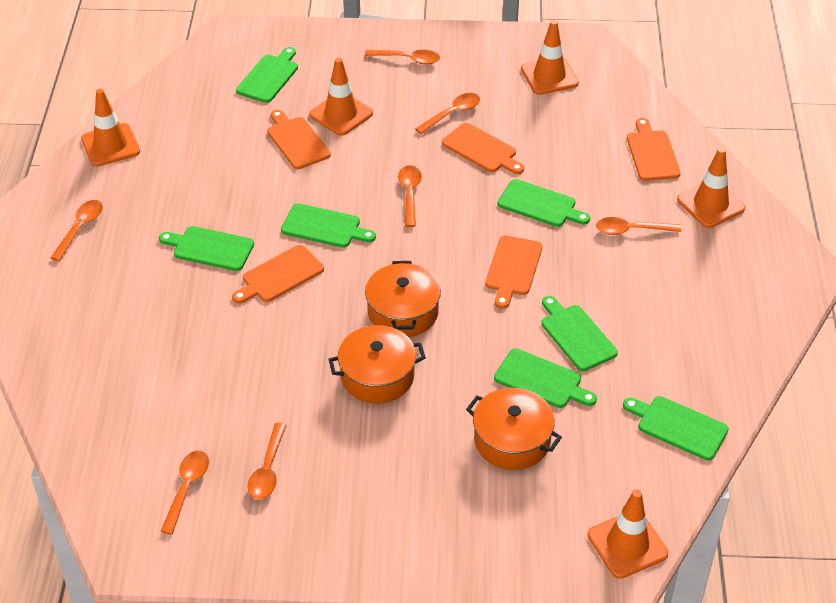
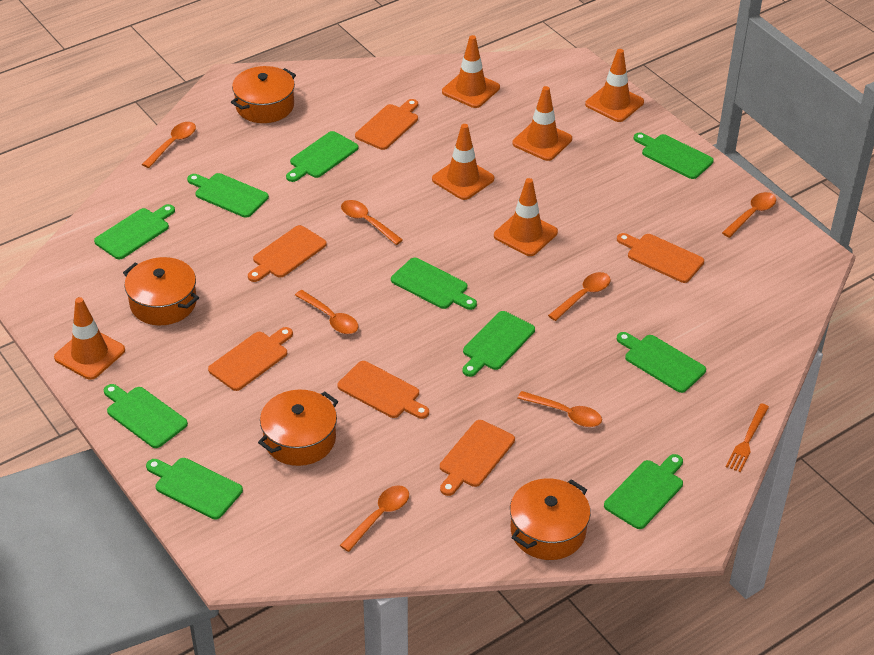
green cutting board: [159,226,254,271] [236,47,298,103] [281,203,376,248] [494,348,597,408] [497,179,590,227] [541,296,618,371] [623,396,729,460] = 7 -> [94,204,175,259] [104,384,188,448] [146,458,243,519] [187,173,269,218] [286,131,358,182] [391,258,477,310] [462,311,535,377] [604,454,683,529] [616,332,706,393] [634,132,714,179] = 10
orange cutting board: [232,245,324,304] [267,110,331,169] [442,123,524,174] [485,235,542,309] [627,118,681,181] = 5 -> [208,327,293,391] [248,225,327,282] [338,361,429,419] [355,99,418,150] [440,420,515,496] [617,233,704,283] = 6
orange fork: none = 0 -> [726,403,769,472] = 1
orange pot: [329,325,426,404] [365,261,441,337] [466,388,562,470] = 3 -> [123,257,199,325] [231,66,296,123] [258,390,338,466] [510,478,591,560] = 4
orange traffic cone: [81,89,140,166] [309,58,373,136] [521,20,579,95] [588,489,668,579] [677,147,745,228] = 5 -> [54,297,125,380] [432,124,494,200] [442,35,500,108] [494,178,558,256] [512,86,572,161] [585,49,644,122] = 6

